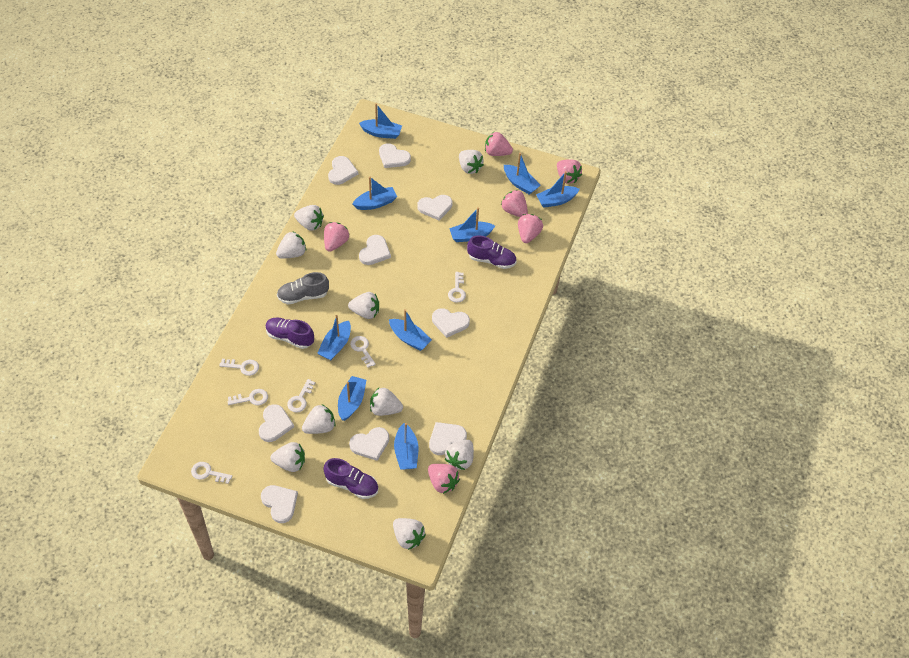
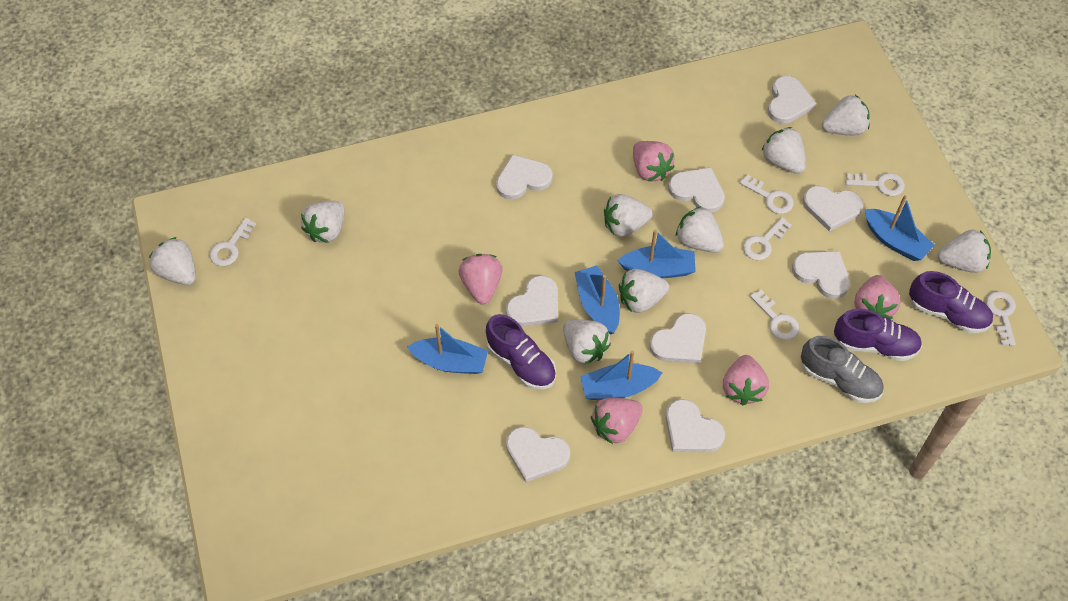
blue boat: [317,315,351,360] [338,376,366,421] [353,176,397,210] [359,103,402,139] [389,309,432,351] [394,423,419,470] [449,207,495,242] [504,153,541,195] [536,171,579,208] = 9 -> [407,324,488,374] [575,265,620,335] [580,351,662,400] [618,230,696,278] [865,195,935,261] = 5
pink strawberry: [324,222,349,252] [428,464,460,494] [485,132,513,156] [501,190,528,217] [518,214,543,243] [557,160,582,184] = 6 -> [459,254,502,305] [591,398,643,444] [633,141,675,182] [723,355,769,405] [855,275,900,319] = 5

